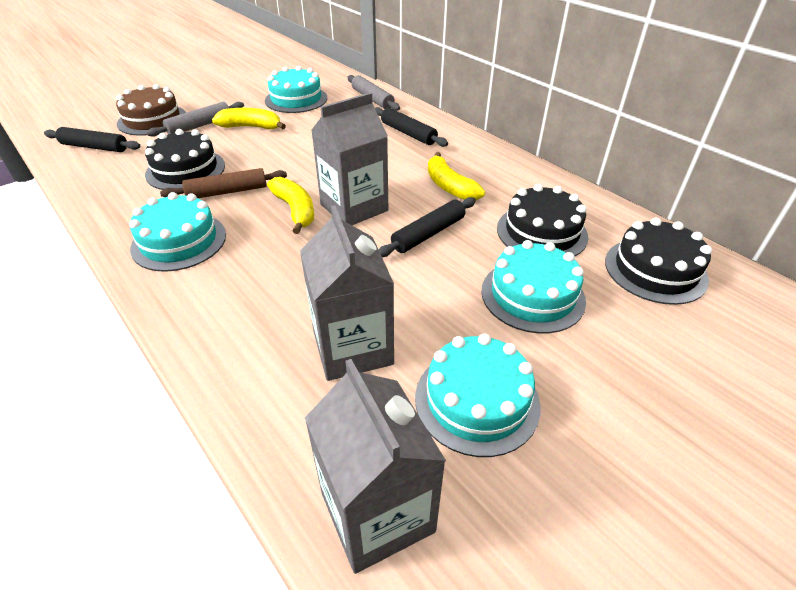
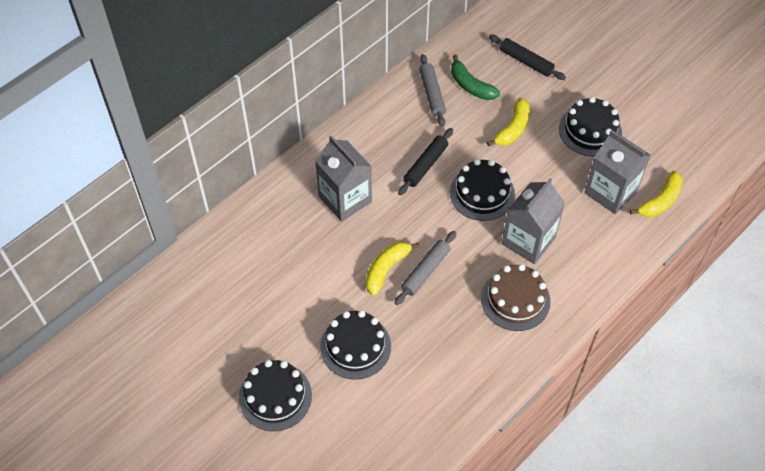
black cake: [145,129,225,190] [497,184,589,256] [605,218,712,305] = 3 -> [239,360,312,431] [320,310,391,379] [450,159,515,221] [559,97,622,156] = 4
black rolling pin: [44,127,141,152] [375,107,448,147] [379,197,476,257] = 3 -> [398,128,453,195] [489,35,566,80] = 2
brown rolling pin: [160,168,287,198] = 1 -> none = 0
green banana: none = 0 -> [451,54,500,100] = 1
turquoise cake: [129,192,226,272] [265,66,327,113] [415,334,540,457] [481,240,586,333] = 4 -> none = 0

